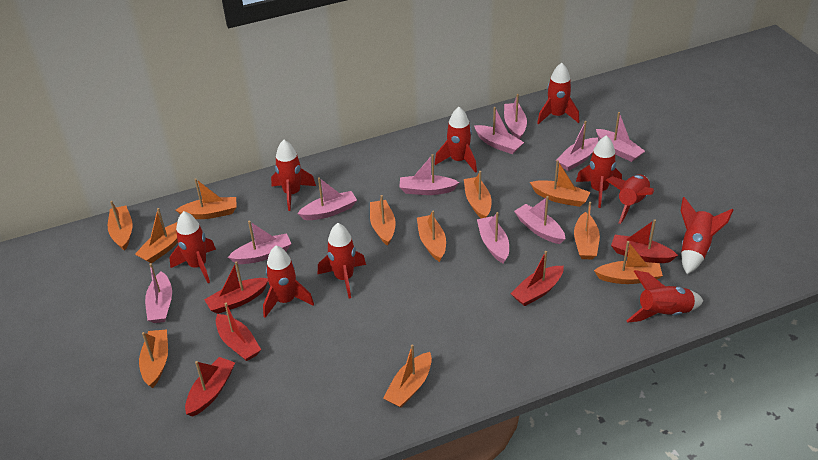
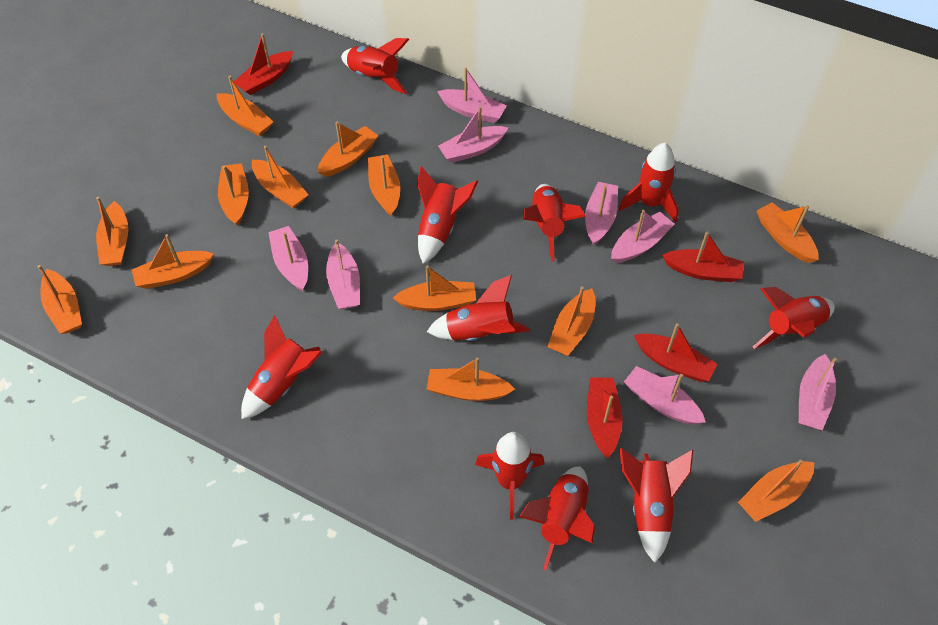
orange boat: [108,201,133,251] [135,208,178,263] [139,329,168,388] [176,178,237,219] [370,195,396,246] [383,344,432,408] [417,210,446,262] [464,171,492,219] [530,160,590,207] [574,202,600,260] [594,241,663,284] = 11 -> [38,265,82,334] [96,197,128,266] [132,234,214,289] [217,76,273,136] [218,163,249,226] [252,146,309,208] [318,122,379,177] [368,154,400,216] [393,266,476,311] [427,357,515,401] [548,286,595,356] [738,460,814,522] [757,202,819,263] = 13
pink boat: [145,263,172,323] [228,221,292,264] [297,177,357,220] [399,154,459,195] [474,107,524,154] [477,212,509,263] [504,94,527,139] [514,196,565,244] [556,121,598,171] [596,112,645,162] = 10 -> [268,226,308,291] [326,239,360,309] [437,68,507,123] [438,106,508,163] [585,182,618,245] [611,210,675,263] [624,366,706,425] [799,354,837,430] = 8
red boat: [185,357,235,417] [204,261,268,314] [216,303,261,361] [510,251,564,306] [611,219,678,263] = 5 -> [234,33,293,95] [587,378,623,458] [634,323,717,382] [662,232,744,282] = 4

